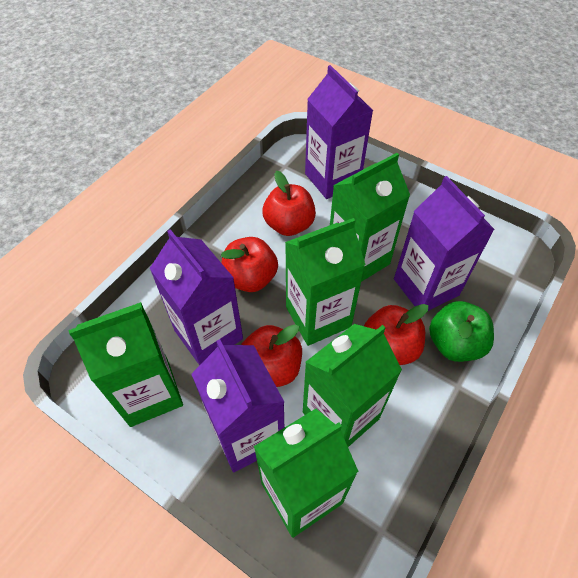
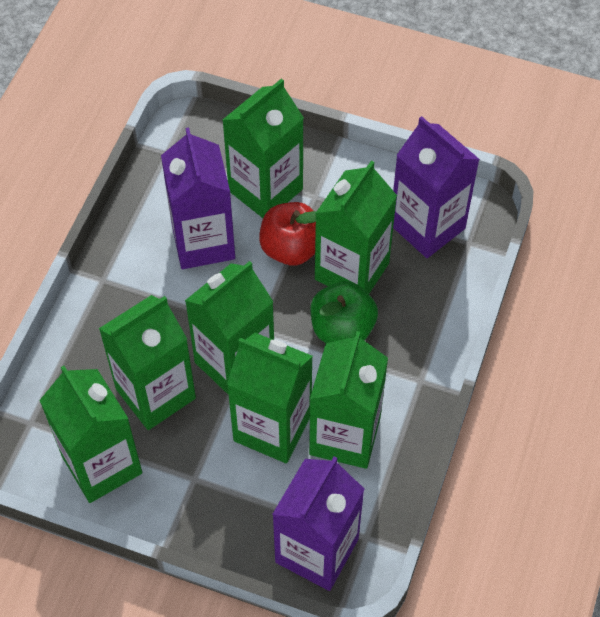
green carton: [68,302,183,427] [253,409,359,538] [285,218,366,346] [303,324,402,447] [330,153,410,282] = 5 -> [39,366,142,503] [99,295,196,430] [185,261,274,394] [223,78,304,218] [227,333,313,463] [309,331,388,469] [315,161,397,294] = 7
purple carton: [150,229,243,366] [191,339,284,472] [305,65,373,199] [394,176,495,311] = 4 -> [161,127,235,269] [272,456,364,591] [393,116,480,258] = 3
red apple: [221,237,278,292] [241,324,302,387] [262,171,316,236] [364,304,428,365] = 4 -> [259,202,316,266] = 1

